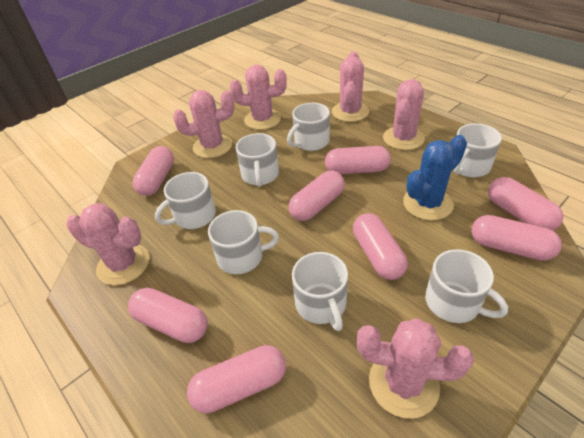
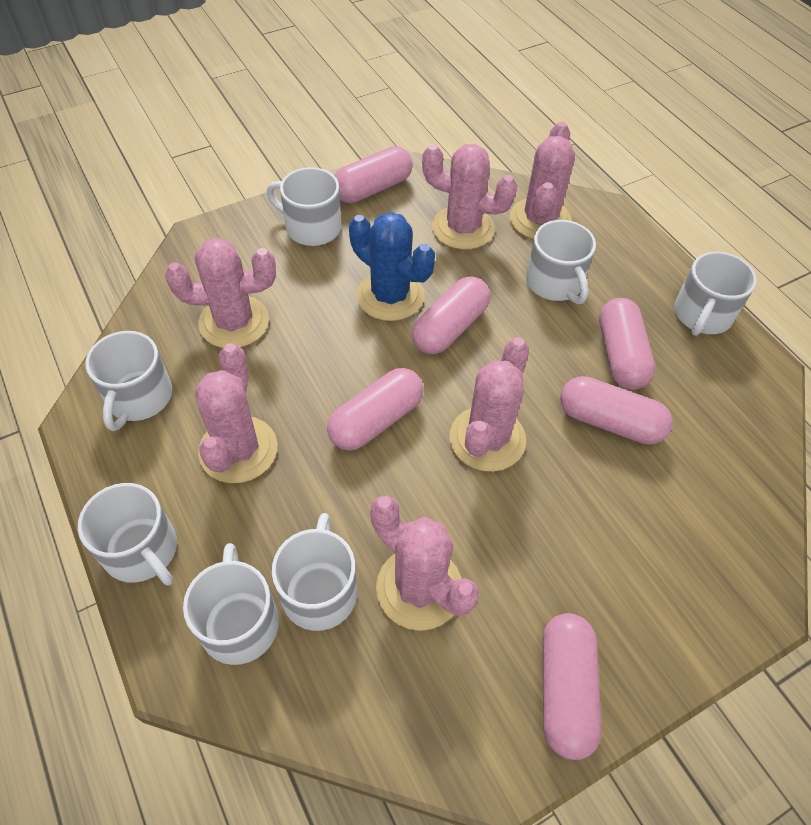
pink capsule: [128,288,208,343] [133,146,174,196] [187,345,286,413] [289,171,345,221] [325,146,391,174] [353,213,408,280] [471,215,562,261] [488,177,564,230] = 8 -> [327,368,424,451] [334,146,413,203] [412,276,490,354] [542,613,602,760] [560,376,673,445] [599,298,655,390] = 6

